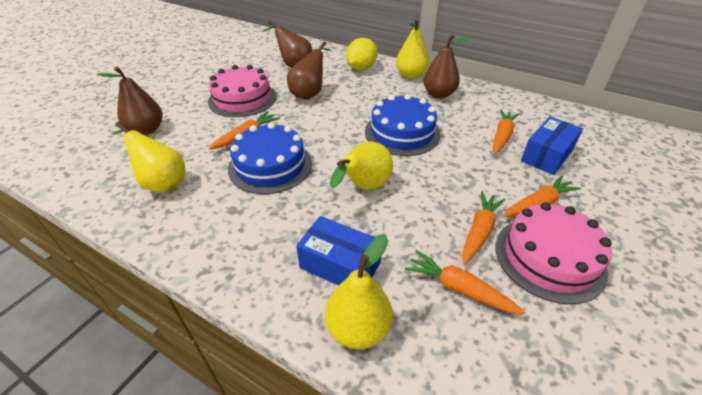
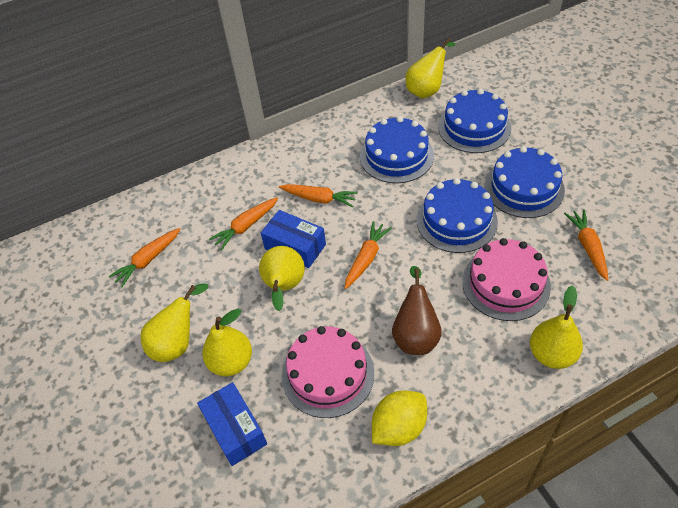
blue cake: [228,122,312,194] [365,94,440,156] = 2 -> [360,116,434,183] [416,178,498,253] [438,89,511,153] [485,146,565,218] = 4
brown pear: [97,66,163,135] [262,21,313,68] [287,41,331,100] [423,34,471,98] = 4 -> [392,266,442,355] = 1
yellow pear: [112,122,185,193] [325,235,393,349] [330,142,393,189] [396,18,430,79] = 4 -> [140,283,208,362] [202,309,252,376] [259,246,305,311] [406,38,456,99] [530,285,583,369] = 5

